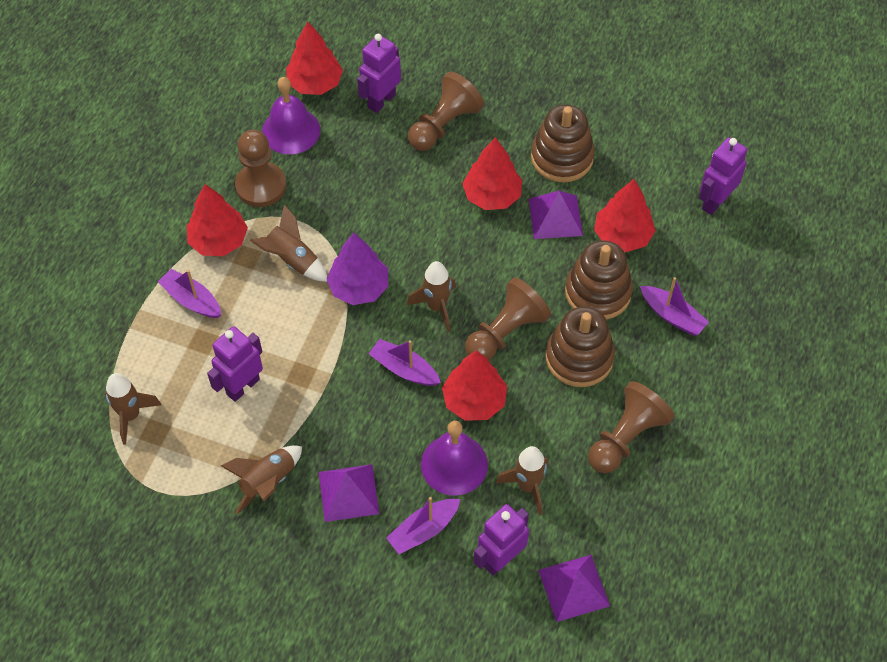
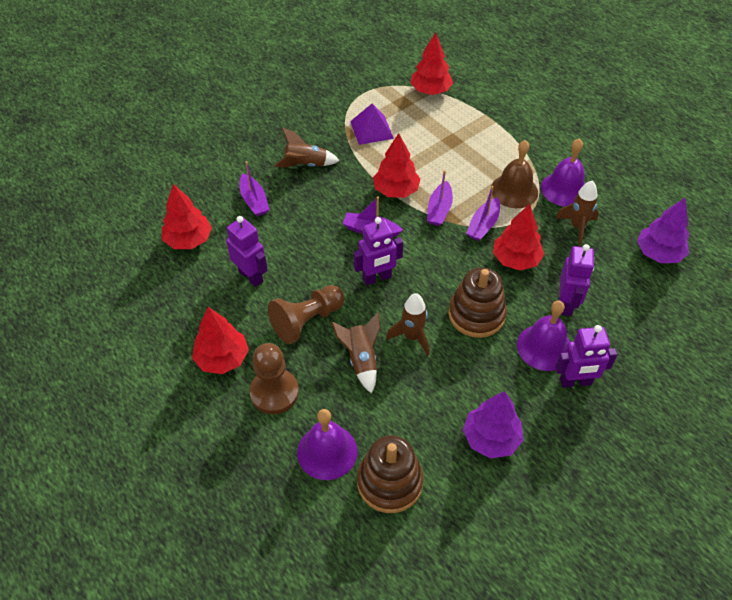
brown bell: none = 0 -> [491,140,538,208] = 1
brown pawn: [235,130,286,207] [408,72,484,151] [465,277,551,361] [588,381,674,473] = 4 -> [249,343,299,414] [268,285,345,344] = 2
brown rocket: [105,373,161,445] [221,445,302,514] [250,204,327,282] [407,261,456,331] [496,446,549,515] = 5 -> [274,128,340,168] [331,313,381,394] [386,293,429,356] [555,180,599,245] = 4
brown stacking toy: [531,105,595,183] [546,306,615,387] [565,240,633,320] = 3 -> [357,435,423,513] [448,267,507,338] = 2
purple bell: [262,77,320,154] [421,421,488,496] = 2 -> [297,409,357,480] [517,300,570,371] [541,138,586,207] = 3
purple pyramid: [319,464,379,522] [529,191,583,239] [538,555,610,622] = 3 -> [350,104,394,145] = 1
purple tree: [327,233,388,305] = 1 -> [463,391,523,459] [637,198,689,263] = 2

